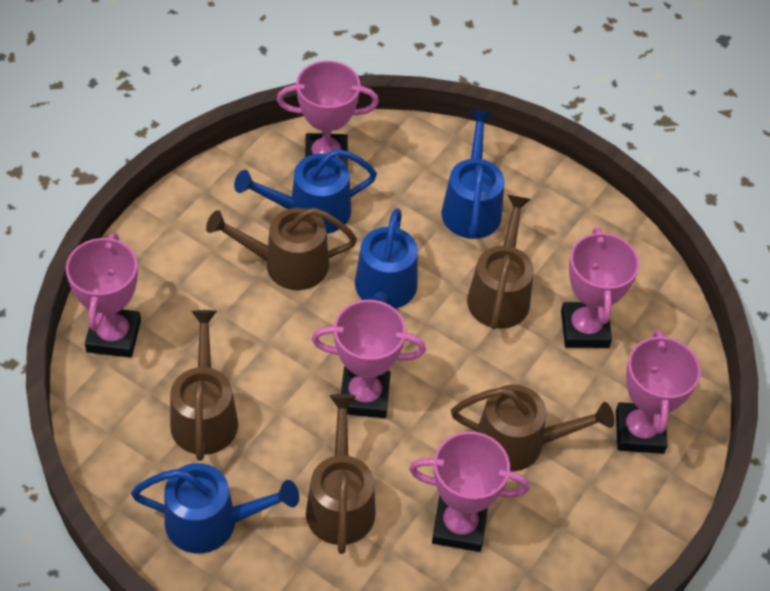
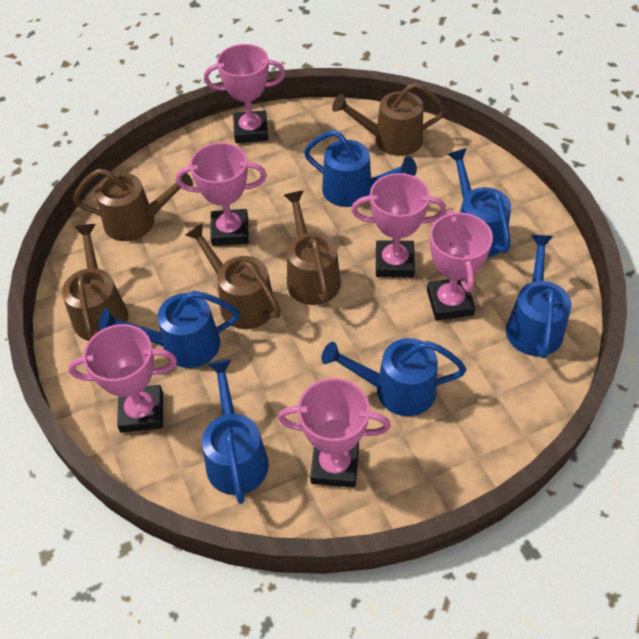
blue watering can: [131,463,299,553] [234,149,377,234] [355,208,418,309] [441,110,505,239] = 4 -> [98,291,240,368] [202,359,269,504] [304,130,417,207] [322,338,467,416] [448,148,511,257] [506,235,571,358] = 6

